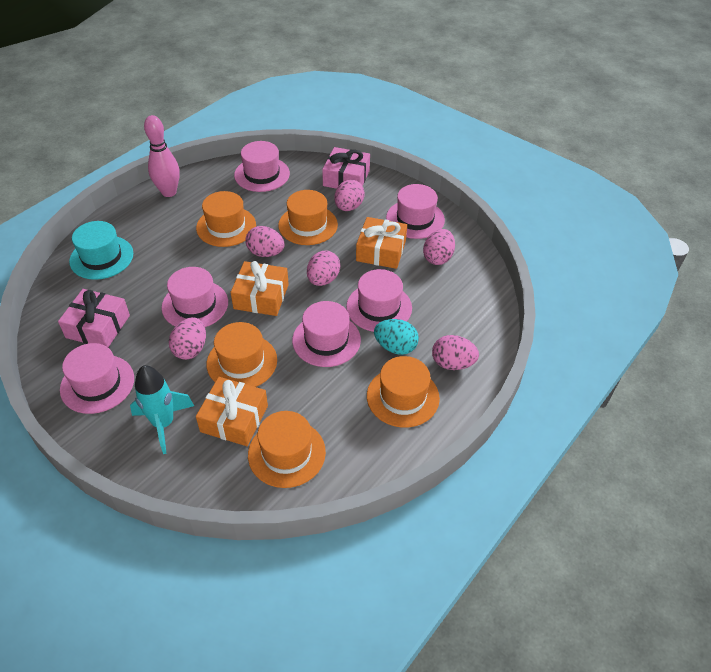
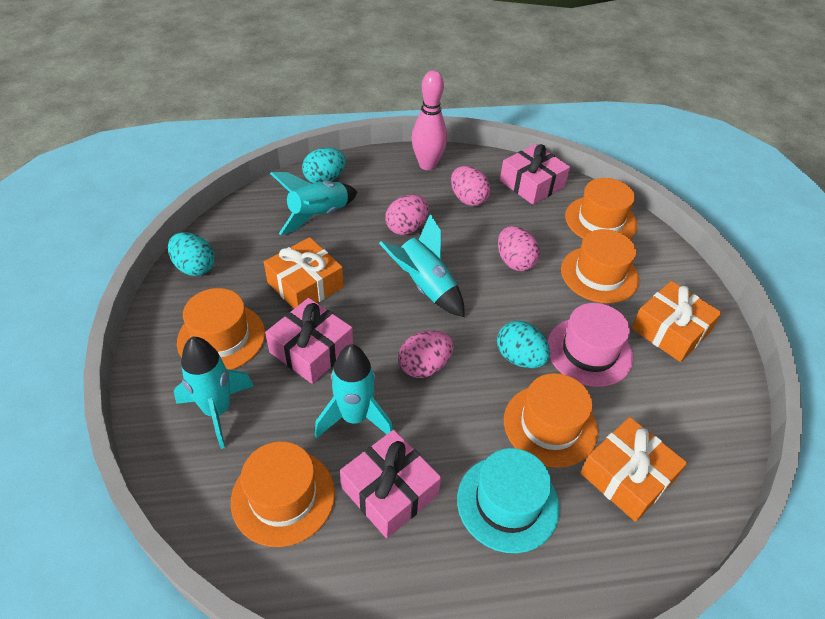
pink egg: [169,317,206,360] [245,226,285,257] [307,250,340,286] [334,180,365,211] [423,229,455,265] [432,335,479,370] = 6 -> [385,195,429,235] [398,330,453,378] [451,166,491,206] [498,226,540,271] = 4
pink gift: [58,289,130,347] [322,147,370,189] = 2 -> [265,298,353,384] [340,430,441,538] [500,144,570,205] = 3
pink hat: [60,343,134,414] [162,267,228,327] [234,141,290,192] [292,301,361,367] [346,269,412,332] [386,184,445,239] = 6 -> [547,303,633,387] = 1
turquoise egg: [374,319,419,355] = 1 -> [168,232,215,276] [302,148,346,183] [497,321,550,368] = 3
turquoise rocket: [130,365,194,454] = 1 -> [174,337,254,449] [270,172,357,235] [315,344,393,438] [379,214,464,317] = 4

